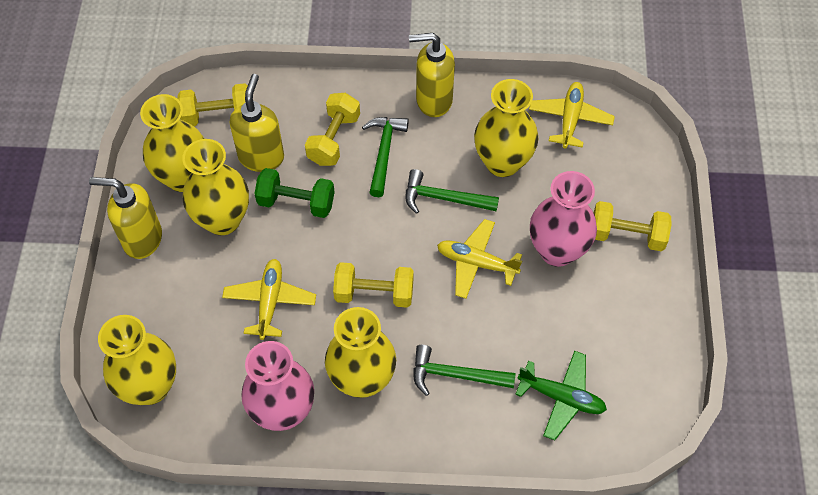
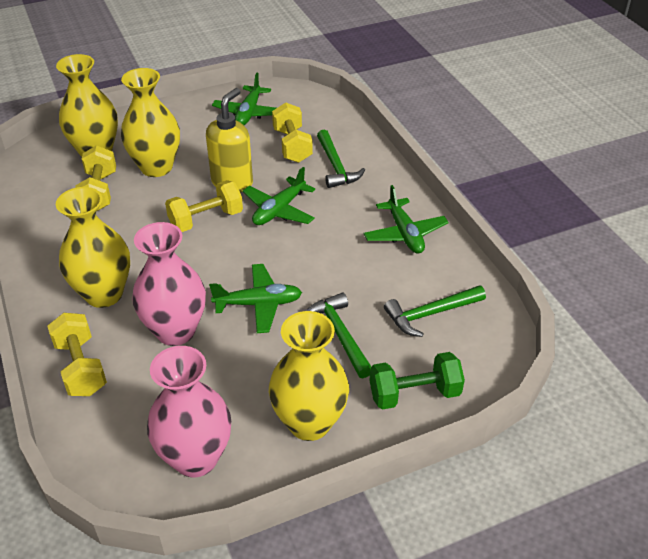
green plane: [515,351,607,440] = 1 -> [209,264,302,333] [212,73,276,125] [243,167,315,225] [364,185,449,254] = 4
yellow plane: [222,259,316,340] [437,219,522,299] [529,82,615,149] = 3 -> none = 0
yellow soap dispenser: [89,177,162,259] [230,74,284,172] [409,33,455,117] = 3 -> [206,88,253,193] = 1
yellow vase: [98,315,176,405] [140,94,205,192] [182,139,249,235] [325,307,396,398] [474,79,538,177] = 5 -> [56,54,118,157] [56,187,130,308] [121,68,180,177] [269,311,349,441] = 4

